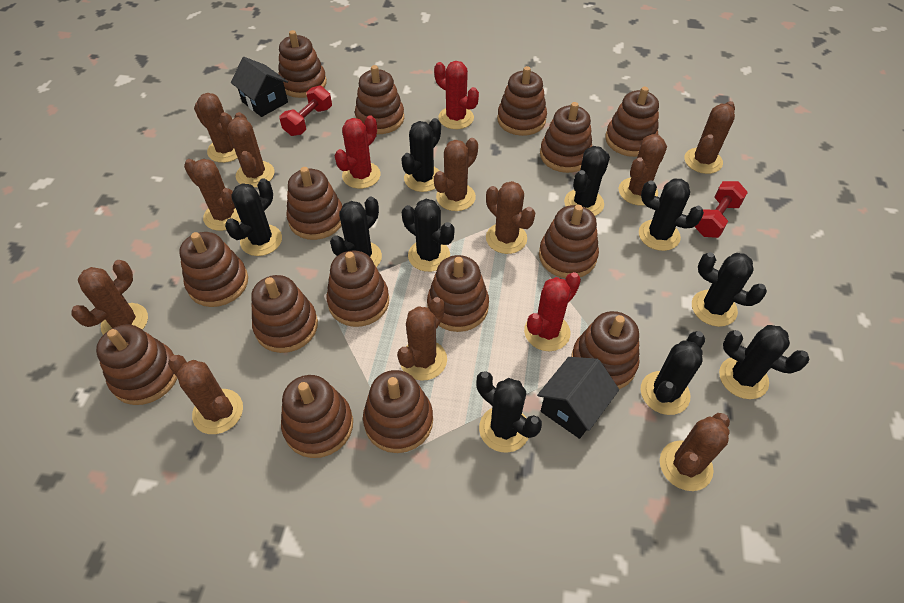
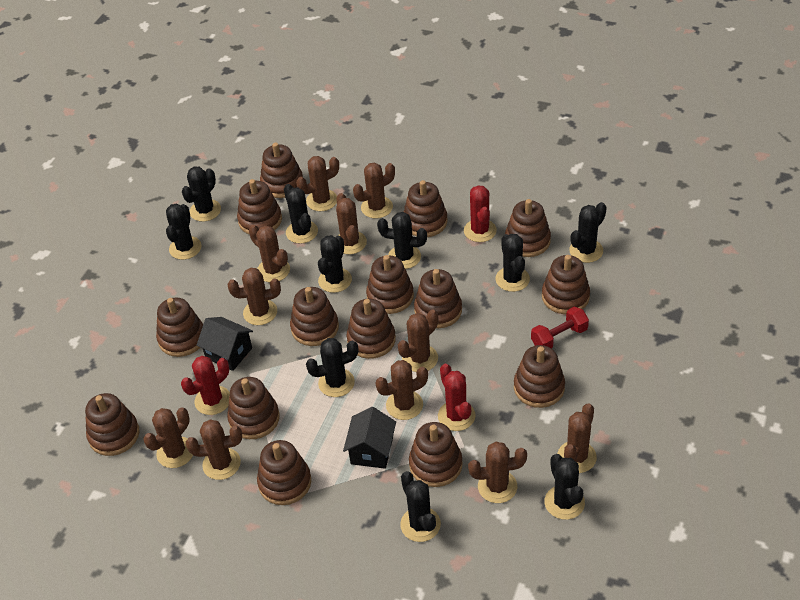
red dumbbell: [279,85,332,136] [695,181,748,238] = 2 -> [531,307,589,348] = 1

